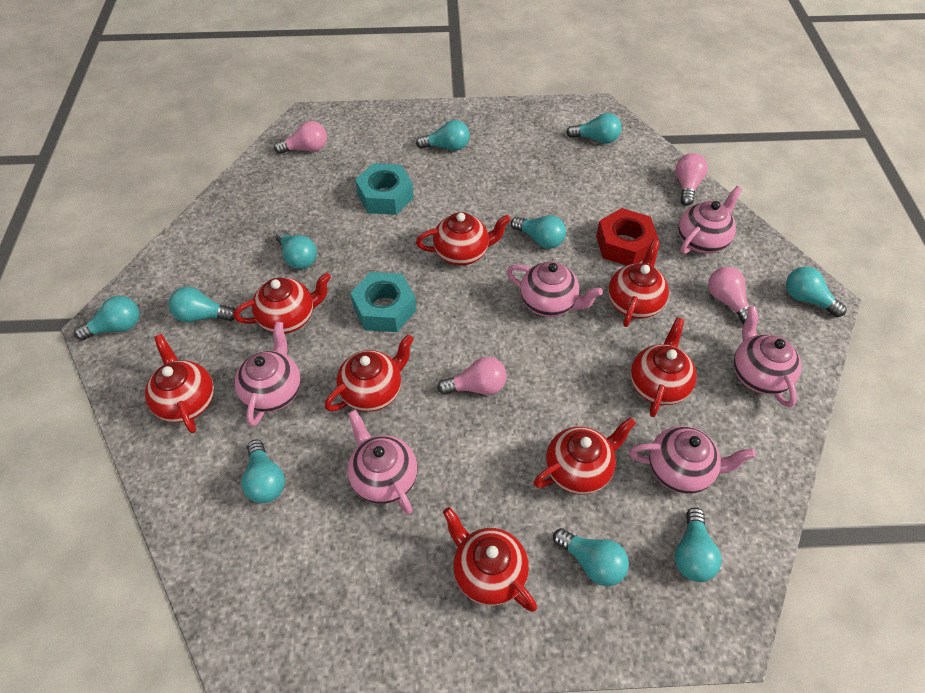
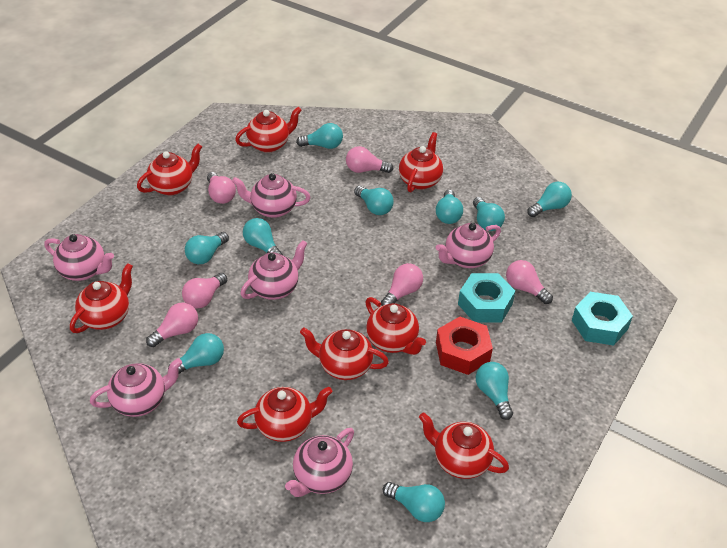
pink light bulb: [274,121,327,154] [437,357,507,395] [675,153,708,206] [708,267,750,324] = 4 -> [146,303,198,347] [182,273,227,309] [207,172,236,204] [346,146,393,173] [381,263,423,306] [506,260,553,304] = 6

